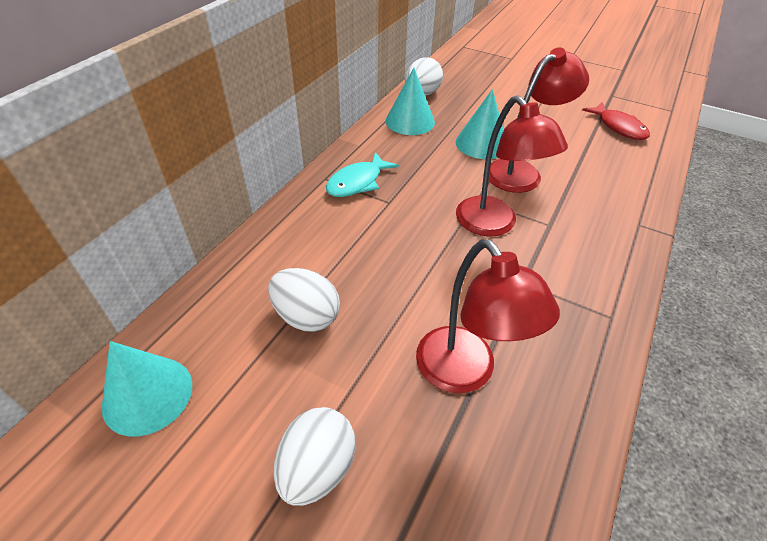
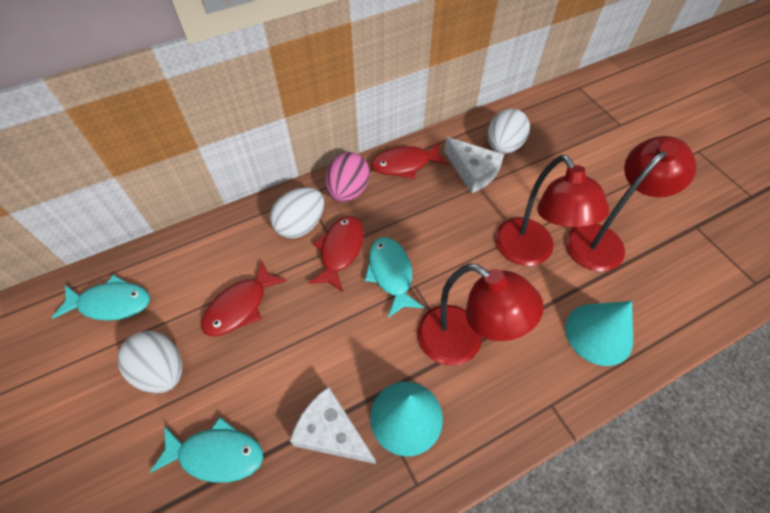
pink egg: none = 0 -> [325,152,370,202] = 1
red fish: [582,102,650,140] = 1 -> [201,260,287,336] [308,216,364,292] [371,142,449,179] = 3
turquoise cone: [102,341,192,437] [385,68,435,135] [455,89,504,159] = 3 -> [370,382,443,456] [565,301,633,366] = 2
turquoise fish: [326,152,399,197] = 1 -> [52,275,150,321] [149,417,263,483] [365,237,424,317] = 3
white cheese: none = 0 -> [290,387,376,464] [444,137,504,193] = 2

